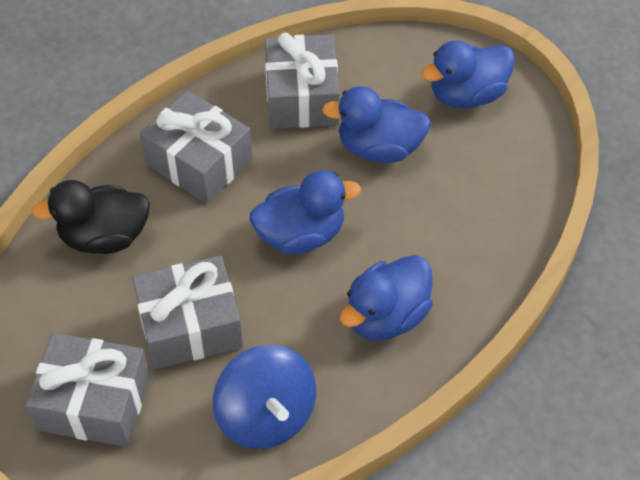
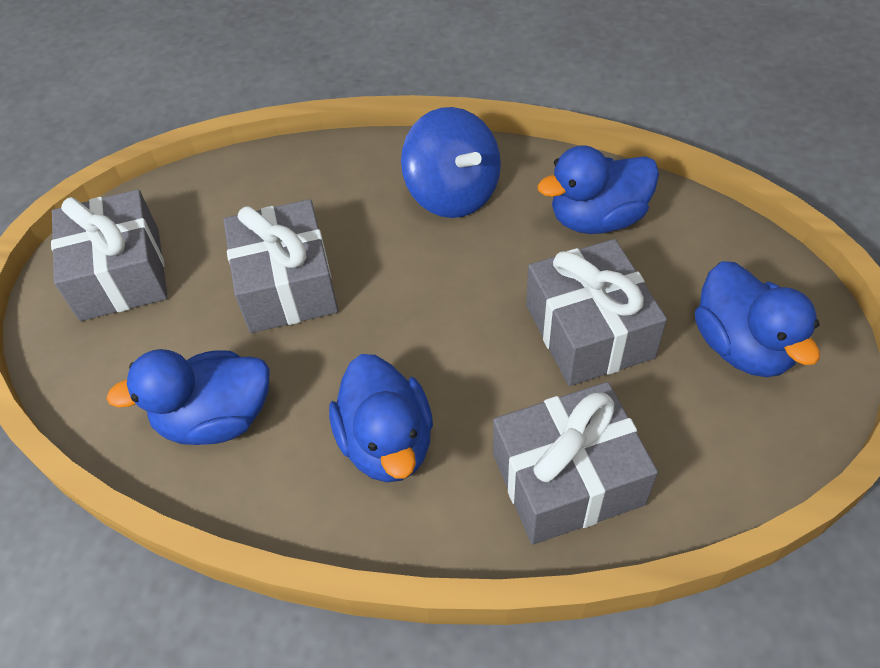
black duck: [31,180,150,254] = 1 -> none = 0

